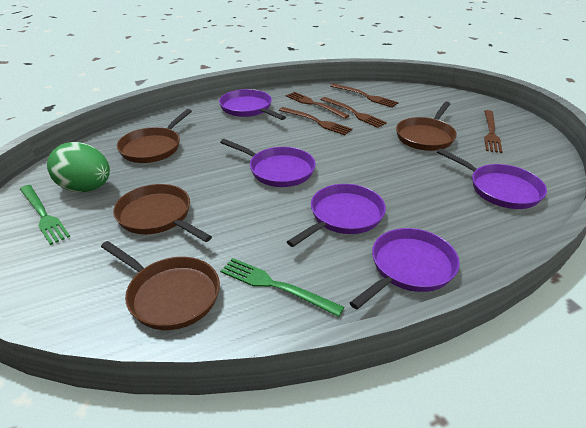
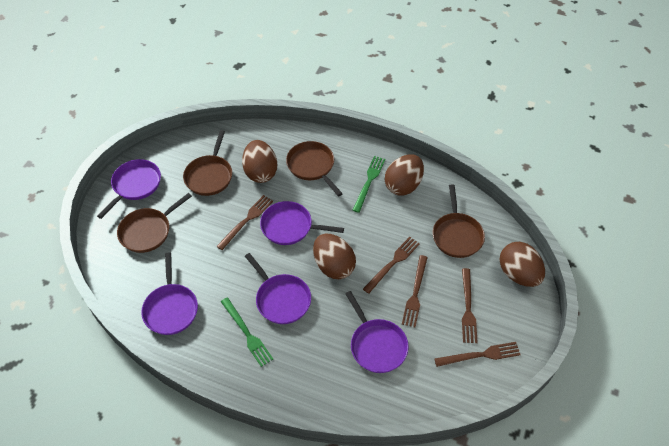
brown egg: none = 0 -> [242,140,277,183] [313,233,356,279] [385,154,424,195] [499,242,545,287] = 4
green egg: [47,142,110,192] = 1 -> none = 0

